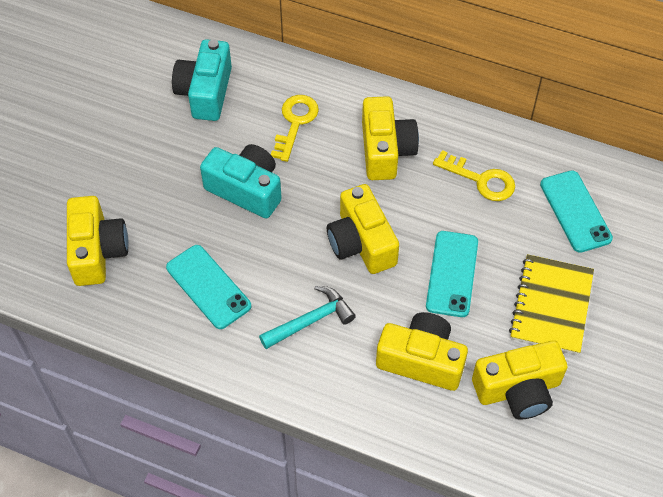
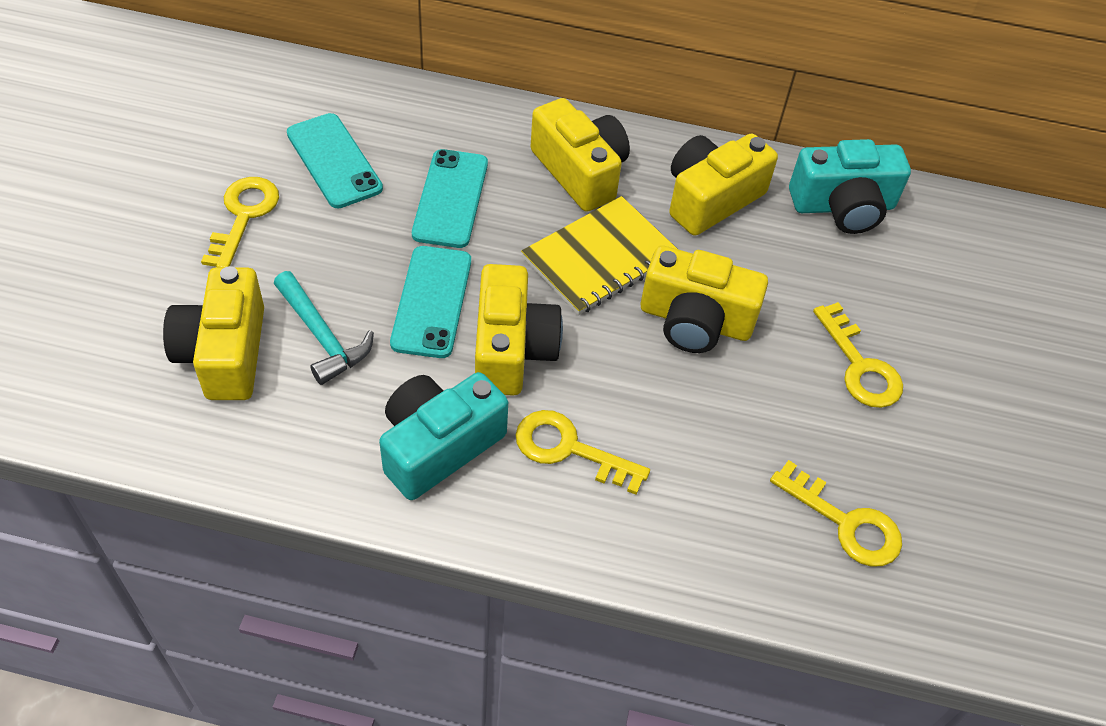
yellow key: [271,95,319,162] [433,150,515,201] = 2 -> [201,177,279,267] [516,410,650,495] [770,460,902,567] [813,302,903,408] = 4

